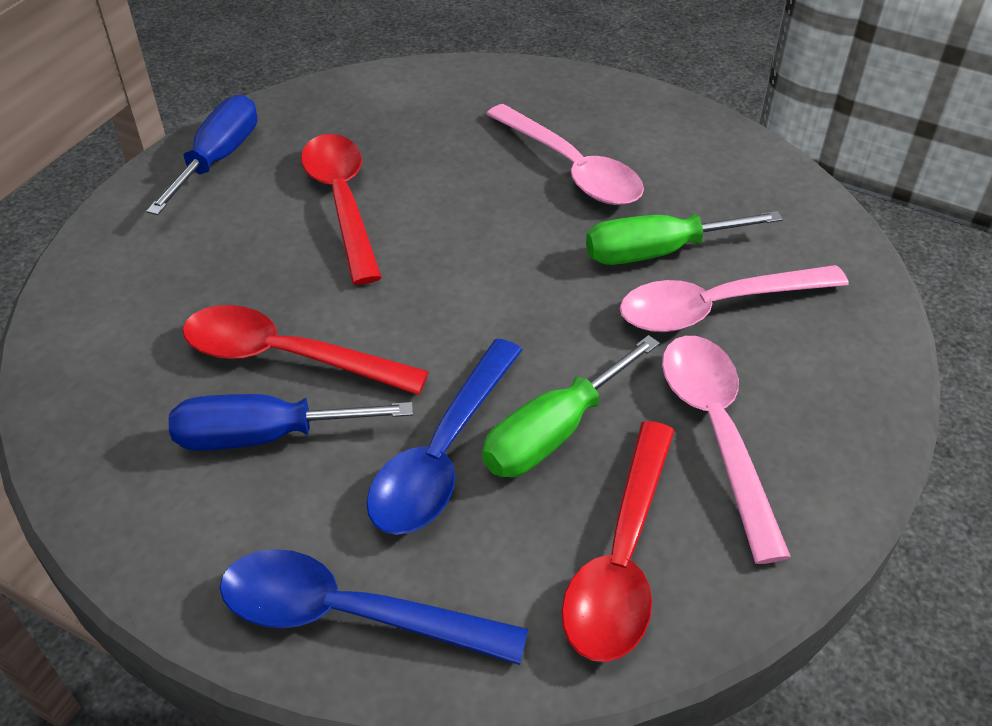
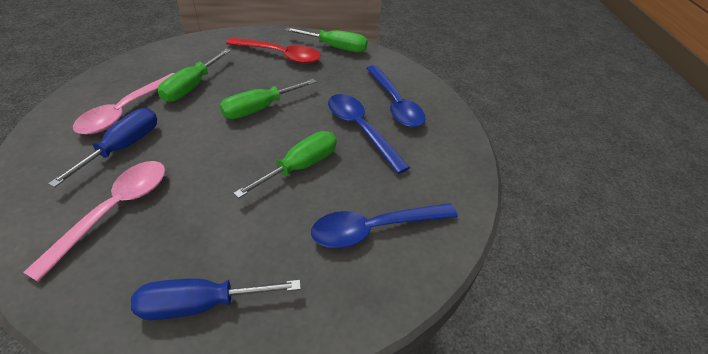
blue spoon: [220,549,528,665] [366,339,522,535] = 2 -> [311,203,458,248] [328,94,410,174] [366,65,426,127] = 3
green screwdriver: [482,335,660,477] [586,211,783,265] = 2 -> [158,49,231,102] [219,79,316,119] [233,131,337,199] [285,27,368,52] = 4
pink spoon: [486,104,644,205] [620,265,849,332] [662,336,791,564] = 3 -> [23,161,165,282] [73,73,175,134] = 2
red spoon: [182,305,429,395] [301,134,382,285] [562,421,674,662] = 3 -> [226,37,321,64] = 1

